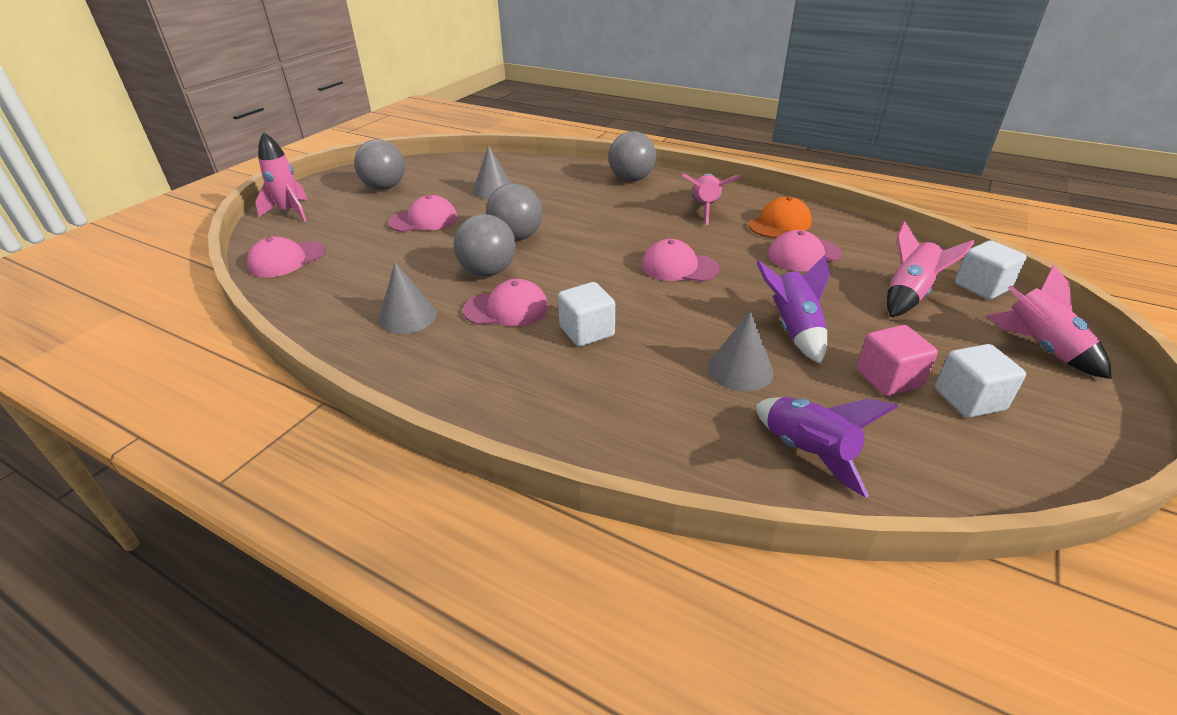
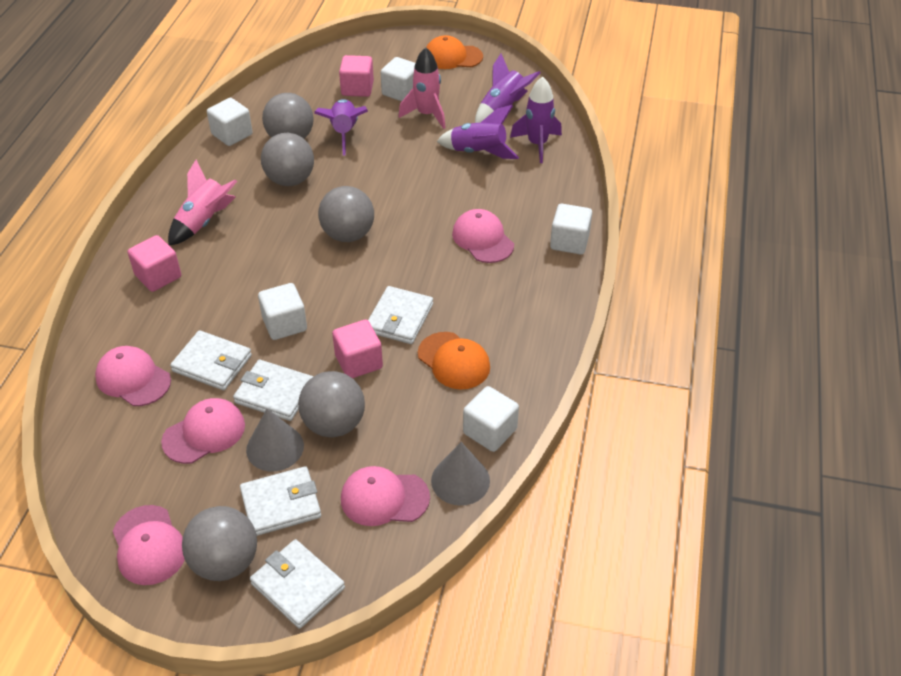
grey ball: [354,139,405,190] [454,214,516,276] [486,183,543,241] [608,131,656,181] = 4 -> [182,506,257,581] [261,133,314,186] [262,93,314,139] [298,371,365,437] [318,186,374,242] = 5
grey cone: [379,262,437,334] [473,145,511,199] [708,311,774,392] = 3 -> [246,409,304,471] [431,442,490,506] = 2
orange cap: [749,196,812,238] = 1 -> [418,332,490,390] [426,35,483,69] = 2
pink cube: [857,325,938,396] = 1 -> [128,235,181,292] [332,320,383,378] [339,55,374,97] = 3
pink rocket: [255,132,308,222] [682,173,740,225] [887,221,975,317] [986,265,1111,379] = 4 -> [168,160,238,246] [398,47,446,129] = 2
purple rocket: [755,397,898,498] [756,255,830,364] = 2 -> [314,99,368,156] [437,105,519,159] [475,54,540,123] [510,77,562,163] = 4
white cube: [558,282,615,347] [935,344,1026,418] [955,240,1027,299] = 3 -> [207,98,253,146] [258,283,307,340] [381,57,416,101] [463,386,519,452] [550,204,592,254] = 5
white wallet: none = 0 -> [170,330,252,390] [233,360,313,421] [240,466,321,536] [250,539,345,629] [368,286,433,344] = 5

